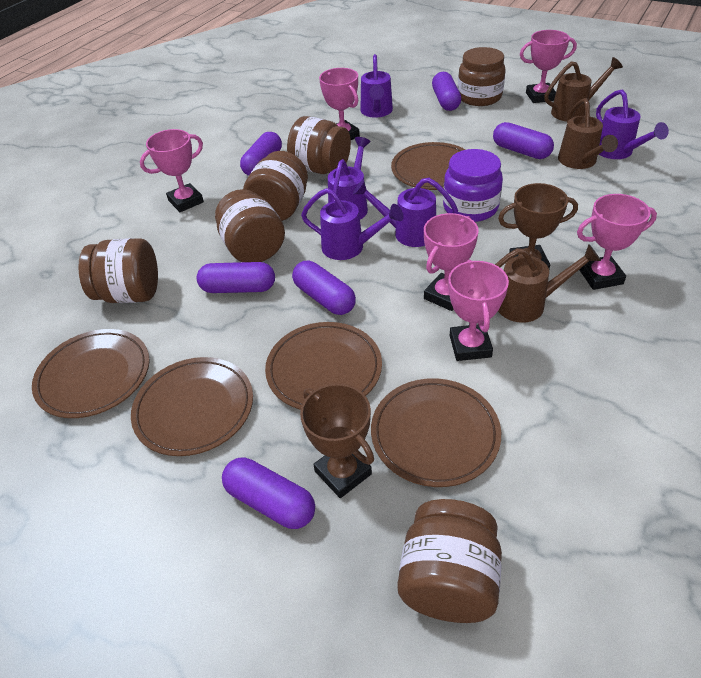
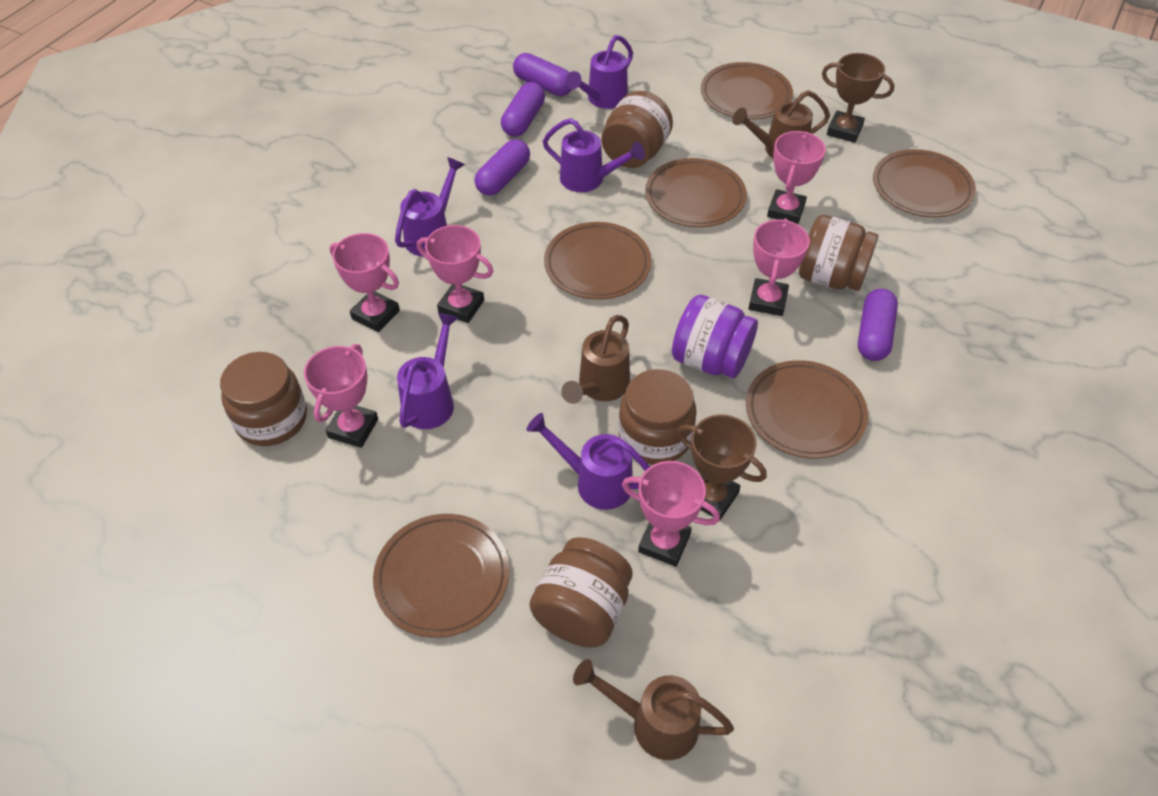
brown jar: [78,238,158,303] [215,189,285,262] [243,151,308,221] [287,116,351,174] [398,499,502,623] [458,47,506,106] = 6 -> [220,352,307,446] [530,537,633,648] [601,91,673,168] [619,369,696,465] [799,215,878,291] = 5
brown plate: [32,329,150,418] [131,357,253,456] [265,322,382,410] [371,378,501,487] [391,142,466,190] = 5 -> [373,514,510,638] [544,222,651,300] [645,158,747,227] [701,62,793,120] [746,360,868,459] [873,149,976,218] = 6
purple capsule: [197,262,275,293] [222,457,315,529] [240,132,282,176] [292,261,356,315] [432,72,461,111] [493,122,554,159] = 6 -> [475,139,530,196] [501,82,545,137] [513,53,572,96] [858,289,898,361] = 4

